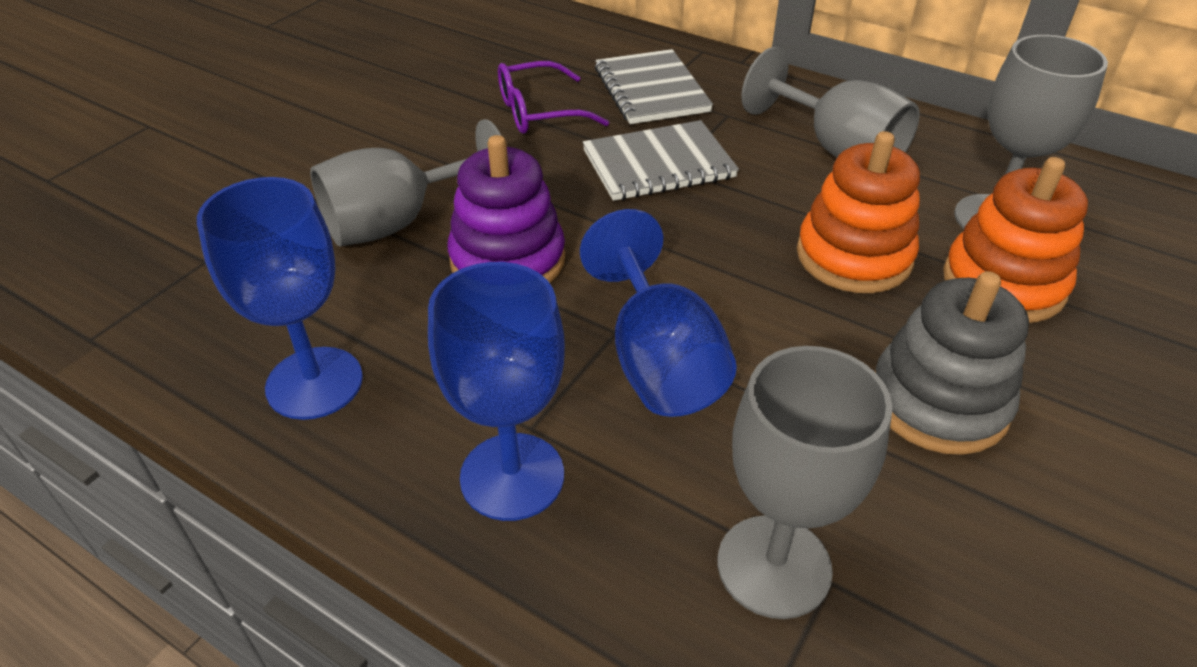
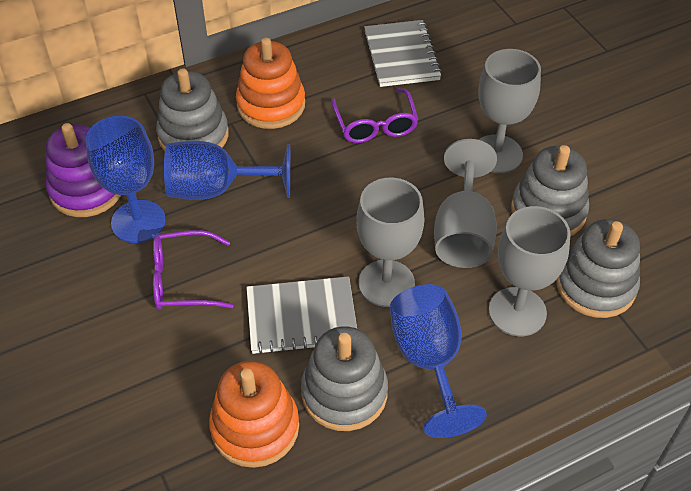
grey stacking toy: [875,271,1029,455] = 1 -> [156,69,229,152] [301,326,388,431] [511,145,589,236] [556,219,640,318] = 4
purple glasses: [498,61,609,134] = 1 -> [153,230,233,310] [331,88,419,143] = 2

